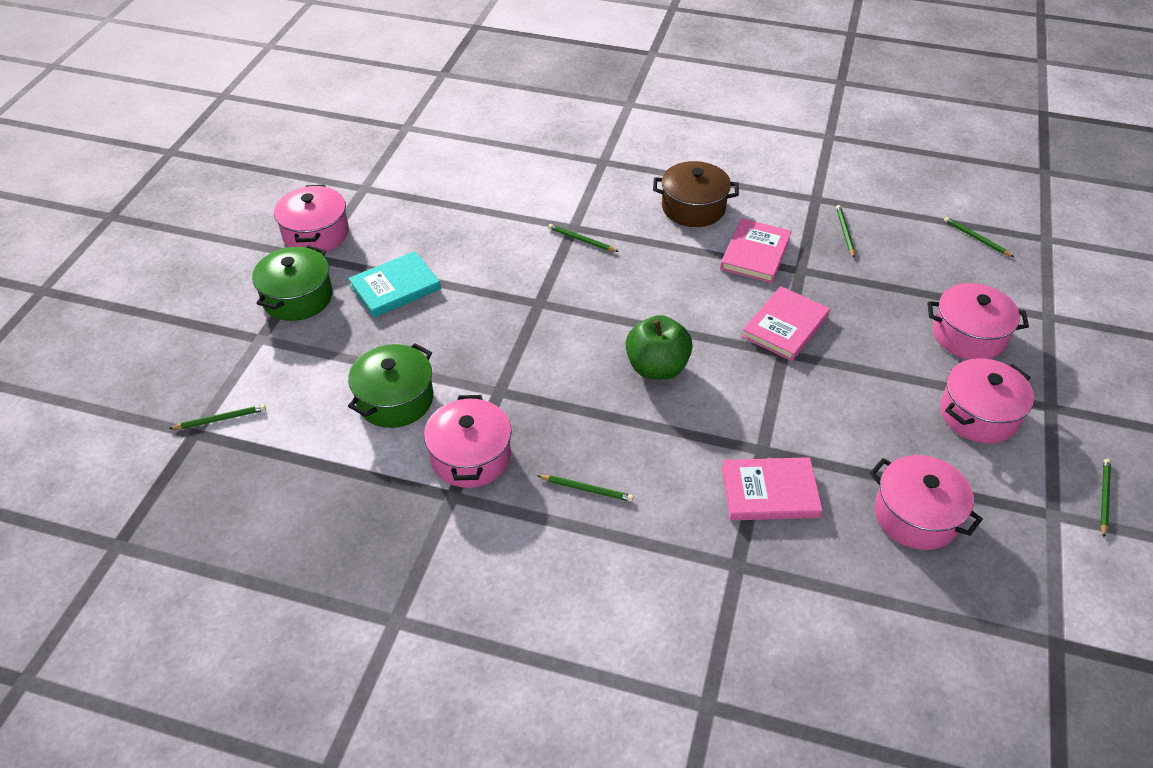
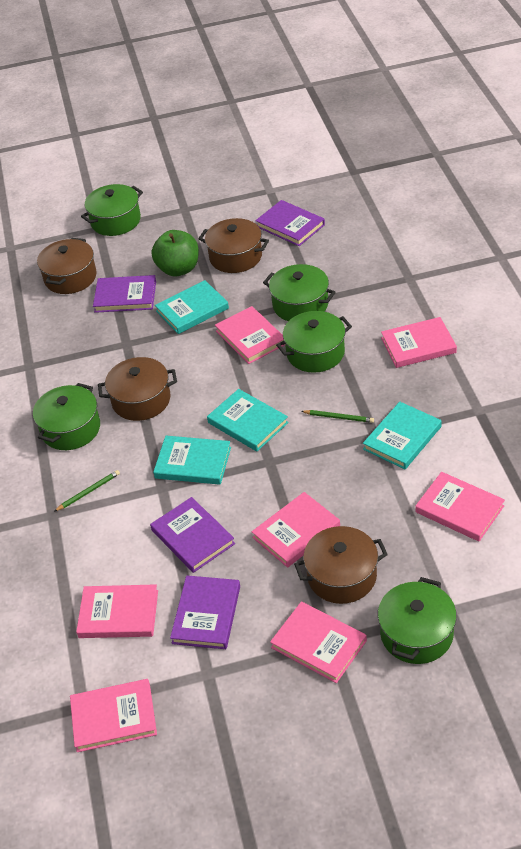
brown pot: [653,161,739,227] = 1 -> [37,238,97,294] [98,357,177,421] [199,218,269,273] [294,526,388,604] = 4
green pencil: [169,405,266,429] [537,475,634,502] [548,224,619,252] [836,205,855,258] [944,217,1014,257] [1100,459,1111,537] = 6 -> [55,470,120,511] [301,410,374,423] = 2
green pot: [252,245,333,321] [348,343,433,428] = 2 -> [33,383,100,450] [81,184,143,236] [263,264,336,321] [276,311,352,373] [378,577,457,664] = 5
pink book: [720,218,792,283] [722,457,823,520] [742,286,830,361] = 3 -> [70,679,157,752] [76,584,158,638] [215,306,285,364] [252,492,340,568] [270,601,367,683] [381,317,457,368] [415,472,505,541] = 7
pink pot: [274,185,349,252] [424,395,512,488] [870,455,983,550] [927,283,1029,360] [940,358,1034,443] = 5 -> none = 0
purple book: none = 0 -> [93,275,156,313] [150,497,235,573] [170,575,240,649] [255,200,325,246] = 4
turquoise book: [348,251,441,318] = 1 -> [153,436,231,485] [155,280,229,334] [207,389,289,451] [363,402,442,469] = 4

